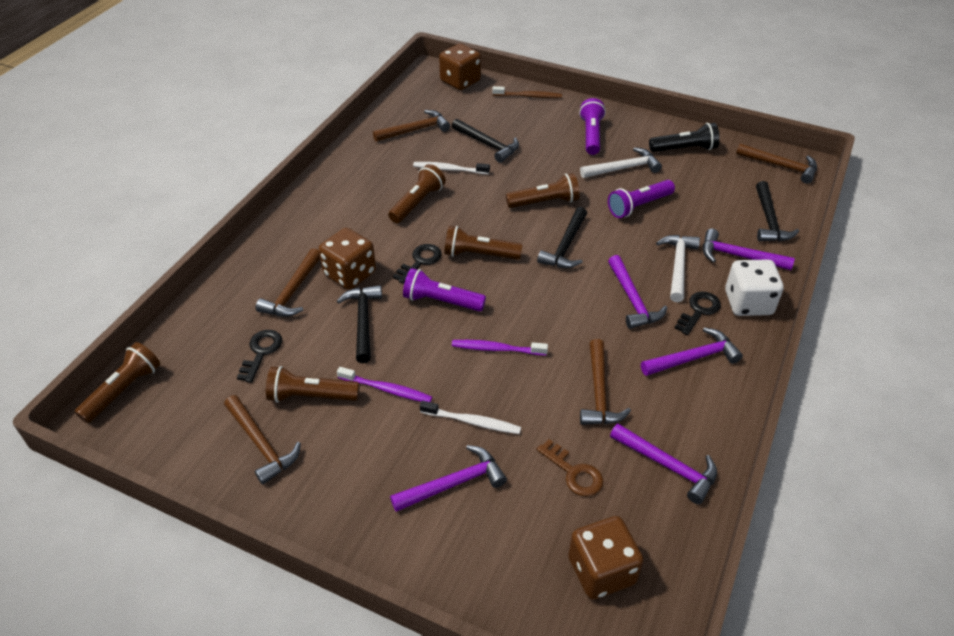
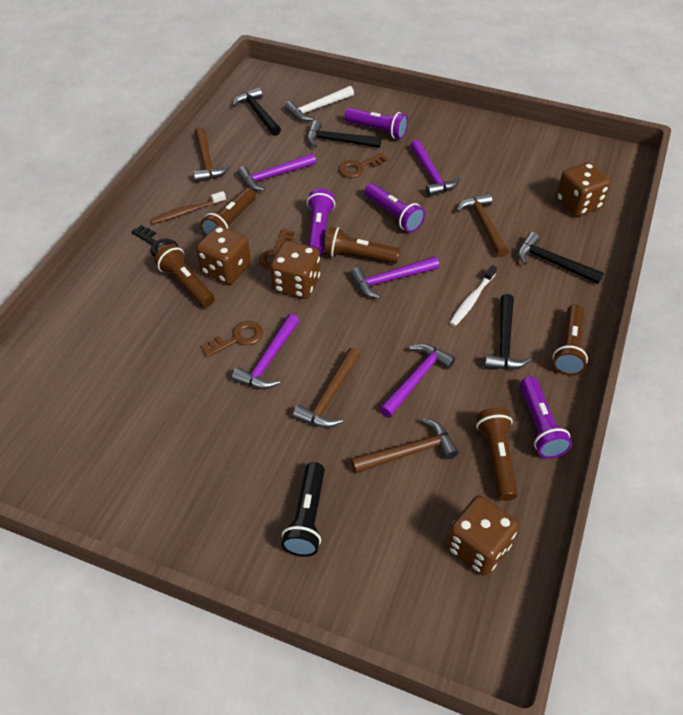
black key: [237,330,282,383] [393,244,442,284] [675,292,721,335] = 3 -> [131,225,178,257] = 1
brown dice: [319,228,376,290] [439,44,481,90] [568,516,643,600] = 3 -> [196,225,251,284] [270,241,320,299] [446,495,519,576] [556,162,611,217] = 4
brown hammer: [224,395,301,485] [256,248,320,317] [373,110,450,142] [580,339,631,425] [736,144,817,184] = 5 -> [193,127,230,182] [293,348,360,428] [351,418,459,473] [456,193,509,257] = 4
brown key: [537,439,603,496] = 1 -> [201,321,263,357] [259,229,295,270] [338,153,388,178] = 3
purple flashlight: [403,268,486,312] [579,98,606,155] [608,180,675,218] = 3 -> [307,189,335,255] [344,108,408,139] [365,183,425,232] [520,376,572,458] = 4
purple toothbrush: [337,367,432,402] [452,340,548,356] = 2 -> none = 0
white dice: [725,259,783,316] = 1 -> none = 0
white hammer: [580,147,662,178] [656,235,700,302] = 2 -> [285,86,354,121] = 1
white toothbrush: [413,162,490,174] [420,401,521,434] = 2 -> [450,265,497,326] = 1

